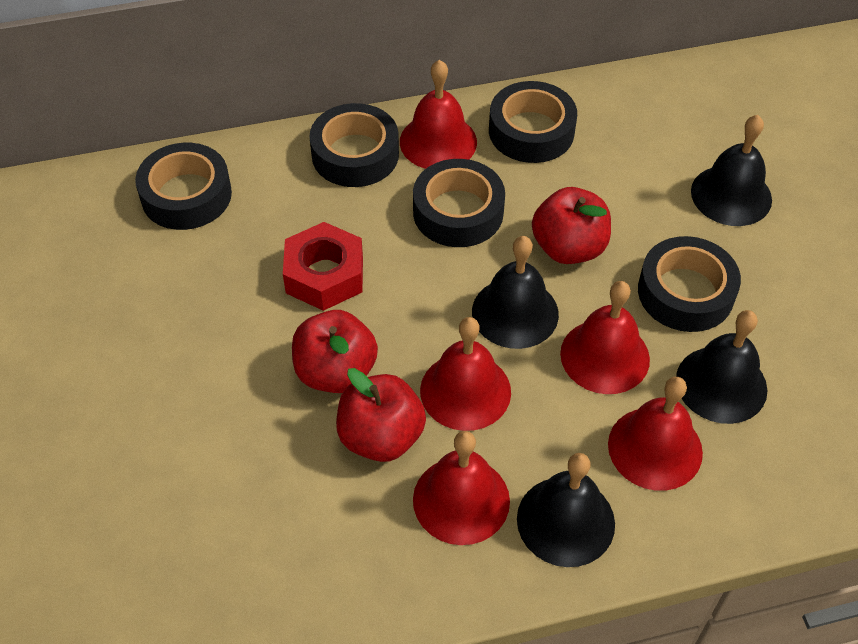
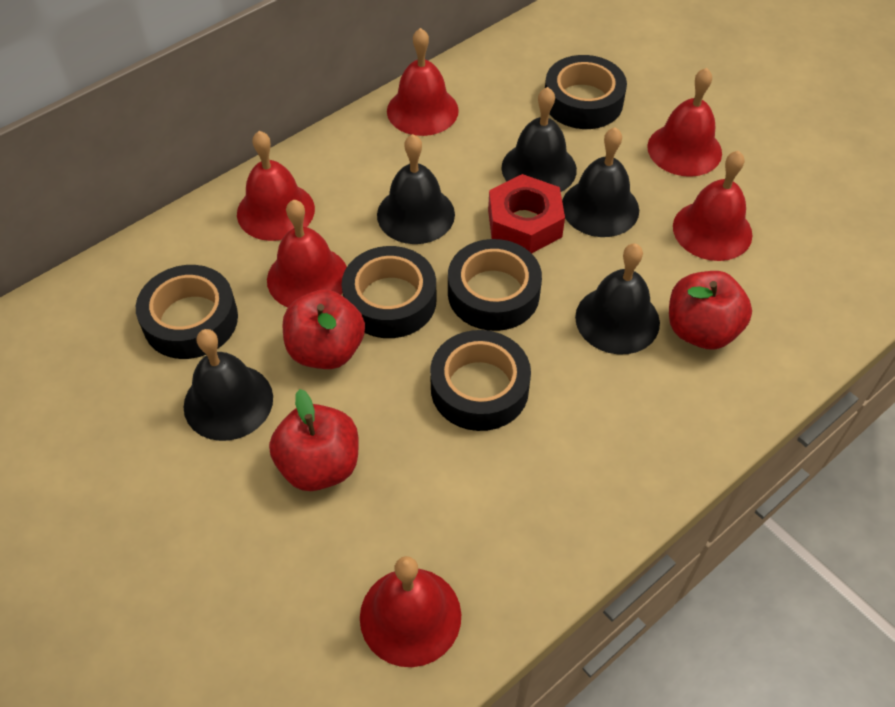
black bell: [472,236,559,349] [517,453,615,567] [676,310,767,424] [691,115,772,226] = 4 -> [183,329,273,441] [377,134,455,244] [502,87,577,192] [562,127,639,237] [575,243,660,354] = 5
red bell: [400,60,477,169] [413,431,510,545] [420,317,511,431] [560,281,650,394] [608,377,703,491] = 5 -> [237,131,315,241] [267,199,347,307] [360,556,461,667] [387,28,459,136] [647,68,722,177] [673,151,752,261] = 6

